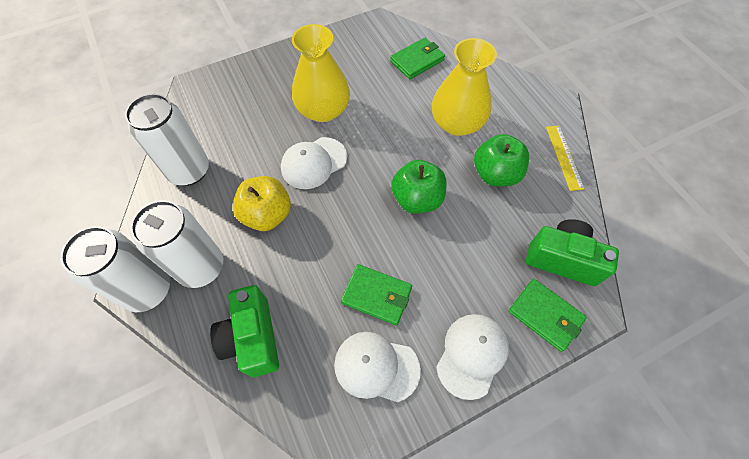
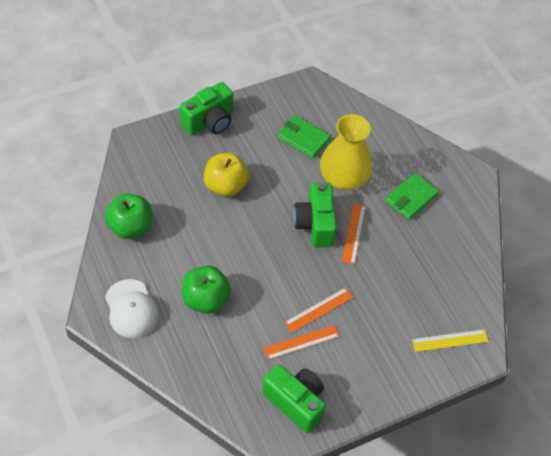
green camera: [210,285,279,377] [526,219,619,286] = 2 -> [180,82,233,135] [262,364,326,433] [293,183,337,248] = 3
green wallet: [341,264,412,325] [390,38,445,79] [509,279,587,352] = 3 -> [278,115,331,158] [385,173,439,220] = 2
orange ruler: none = 0 -> [263,325,340,360] [284,287,353,333] [341,204,366,265] = 3
white can: [61,226,170,312] [125,94,209,186] [131,200,223,288] = 3 -> none = 0
white cap: [281,137,347,189] [334,332,421,402] [436,314,509,400] = 3 -> [105,279,159,338] = 1
yellow vase: [292,24,350,122] [432,38,497,136] = 2 -> [320,114,372,190] = 1

